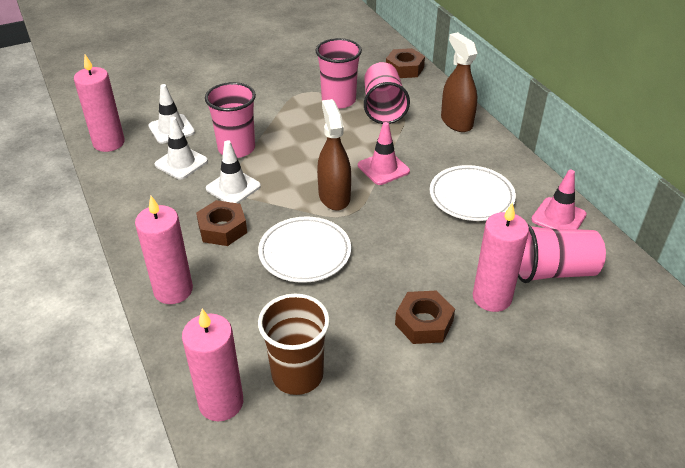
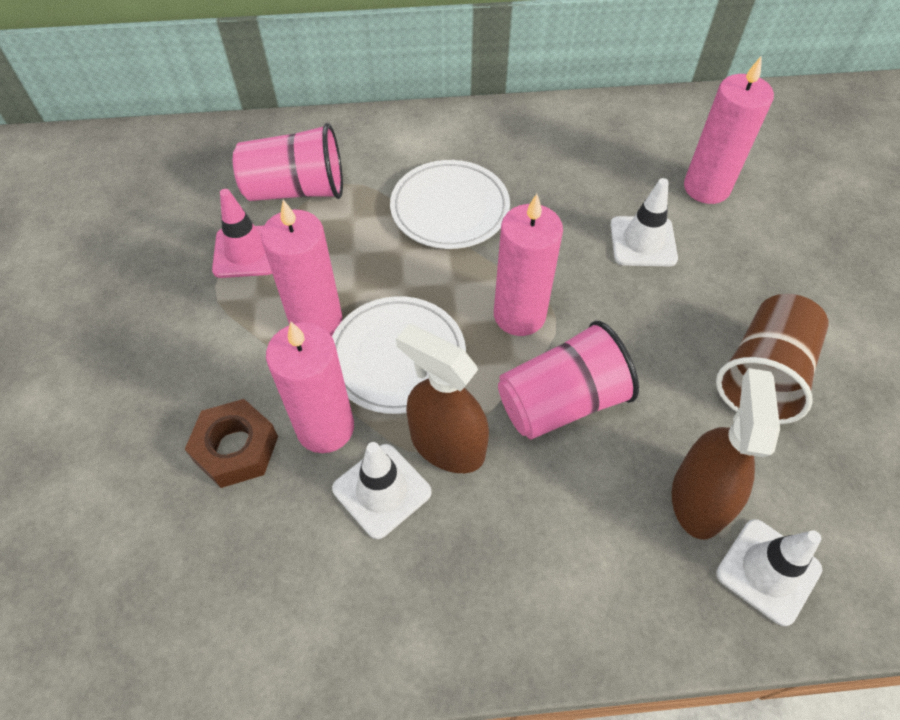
brown nut: [196,200,247,246] [386,48,425,78] [395,291,455,344] = 3 -> [185,399,278,488] = 1
pink cup: [205,82,256,158] [316,38,362,109] [364,62,410,124] [518,225,606,283] = 4 -> [233,123,343,201] [498,321,639,439] = 2
pink traffic cone: [358,122,410,185] [531,170,587,229] = 2 -> [212,189,272,278] = 1

